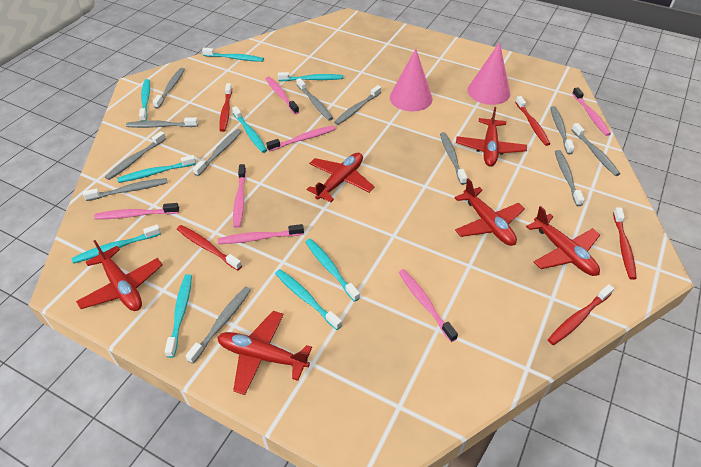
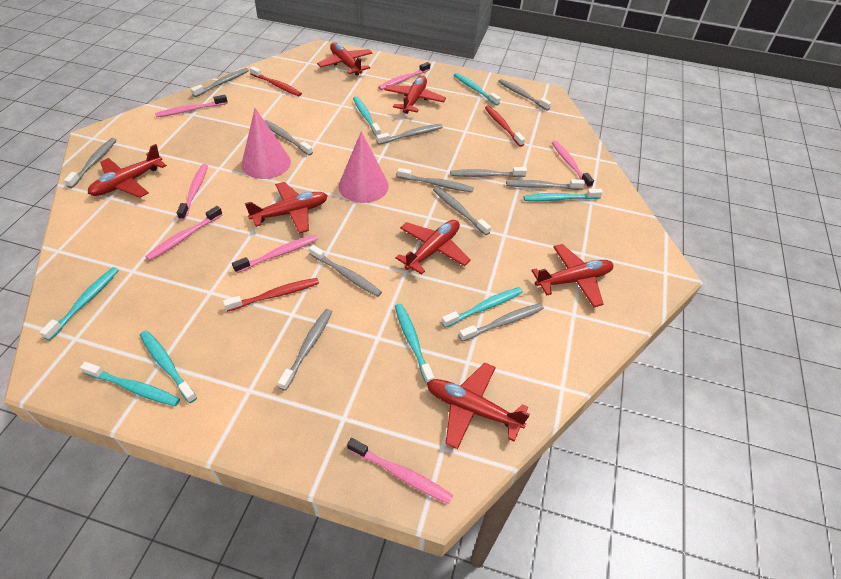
red plane: [76,240,162,311] [217,311,312,395] [307,153,375,202] [454,178,525,246] [456,107,527,167] [526,206,600,276] = 6 -> [88,144,167,198] [245,182,327,234] [317,42,373,76] [384,76,446,114] [395,220,471,275] [427,363,530,449] [531,244,614,307] = 7
red toothbrush: [177,225,242,271] [219,83,232,132] [515,96,550,146] [548,284,614,345] [613,207,637,280] = 5 -> [223,278,319,312] [249,66,302,96] [485,106,525,147] = 3
turquoise toothbrush: [71,224,161,264] [117,155,196,183] [139,79,150,121] [165,274,192,358] [202,48,264,62] [232,106,267,153] [275,269,342,330] [278,72,343,81] [306,239,360,302] = 9 -> [40,267,119,340] [80,362,180,406] [140,330,197,403] [353,96,381,136] [395,303,434,385] [441,287,523,328] [454,73,501,105] [523,189,603,201] = 8

